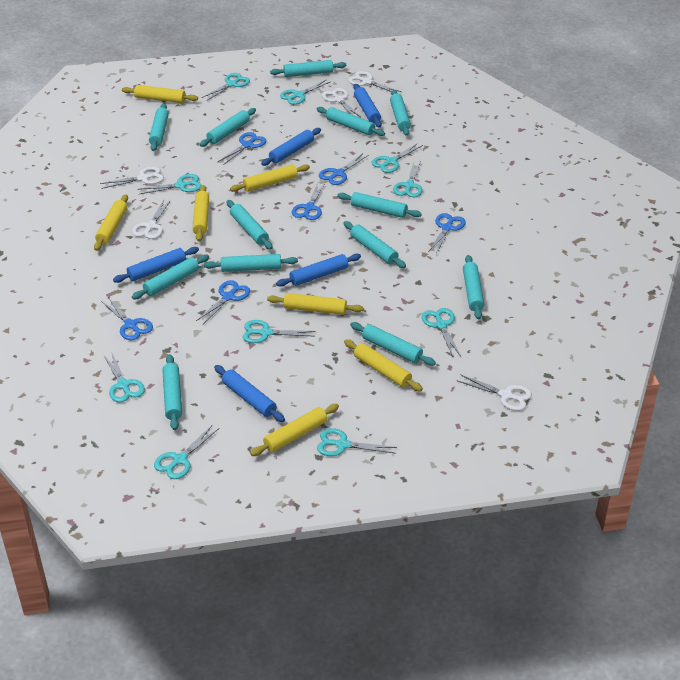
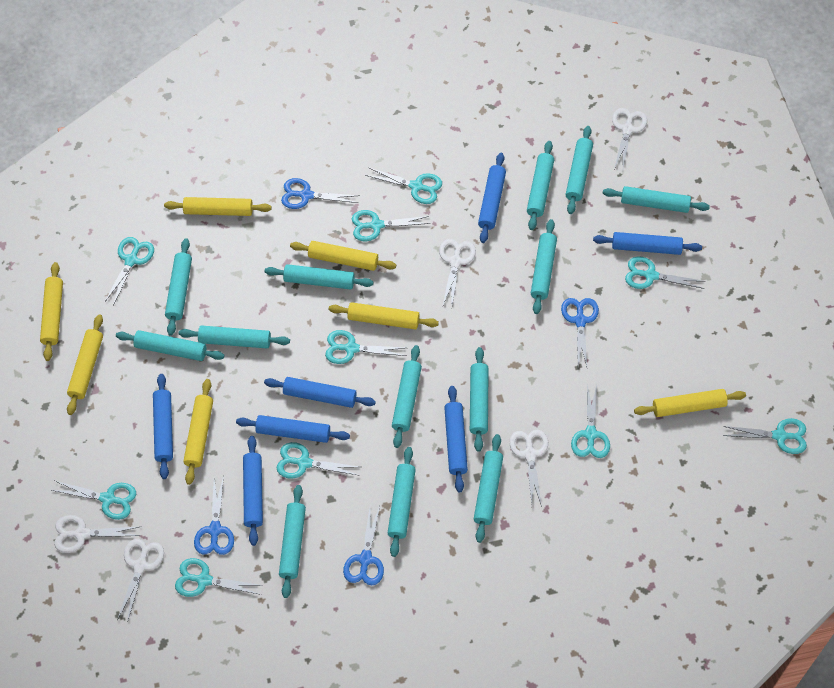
blue rolling pin: [113,247,199,283] [214,365,285,422] [261,128,321,166] [276,254,361,287] [353,84,382,128] = 5 -> [153,374,173,479] [236,415,350,443] [243,436,263,546] [264,377,376,408] [444,386,468,492] [478,153,506,243] [593,232,702,255] = 7
blue scissors: [101,297,153,340] [196,280,250,324] [218,132,266,165] [292,183,325,220] [319,153,369,185] [429,213,466,254] = 6 -> [194,476,234,555] [281,178,360,209] [343,506,384,586] [561,298,599,367] = 4

